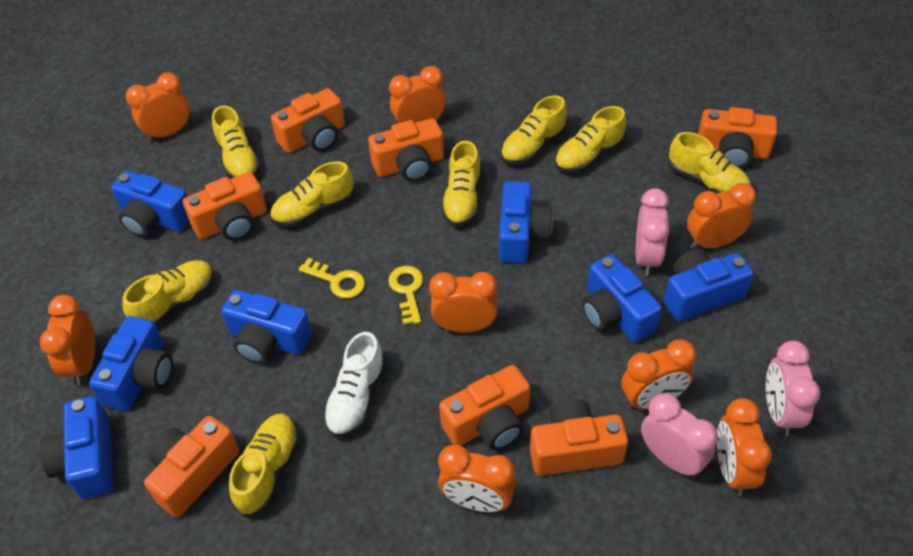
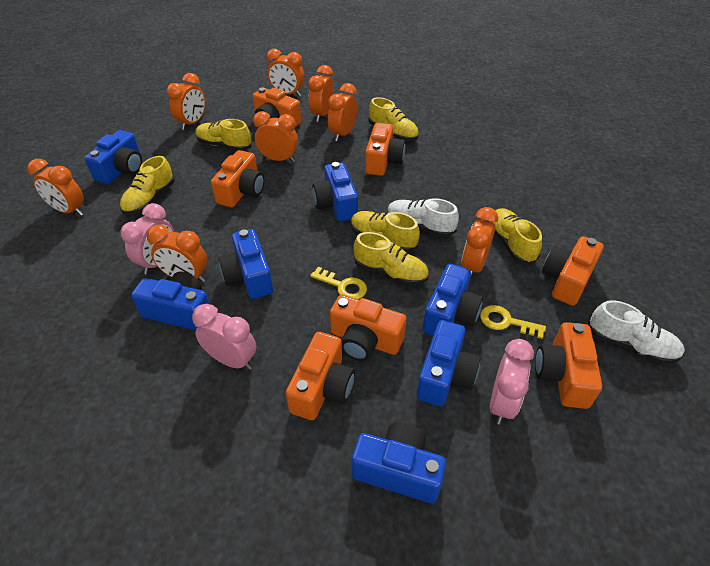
white shoe: [323,332,386,437] = 1 -> [387,198,459,237] [588,300,685,364] = 2
yellow shoe: [123,260,214,326] [212,105,261,179] [229,414,299,517] [270,161,354,227] [441,141,481,227] [501,95,567,165] [555,106,626,173] [668,132,751,193] = 8 -> [120,156,175,215] [196,119,251,151] [351,211,420,252] [353,232,429,285] [369,97,419,141] [489,208,542,265] = 6

